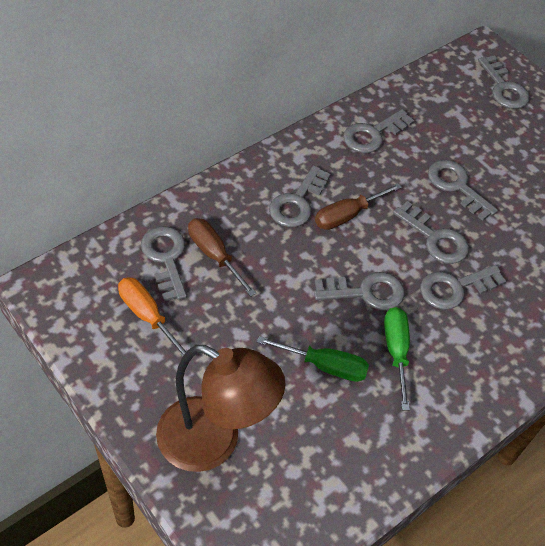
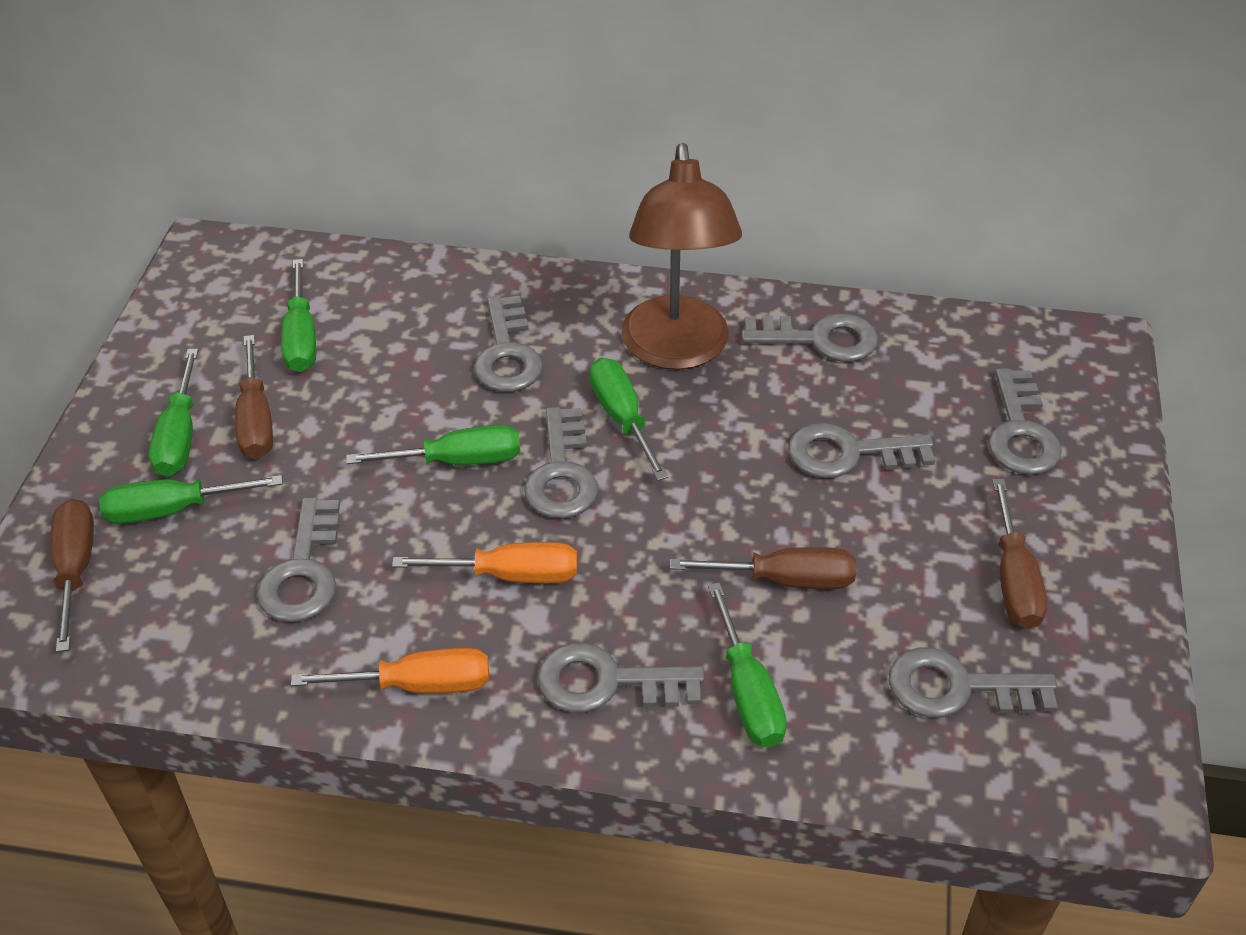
brown screwdriver: [188,218,256,297] [315,183,402,230] = 2 -> [50,499,94,652] [235,335,273,459] [670,547,856,589] [992,479,1048,629] = 4
green screwdriver: [257,336,369,382] [384,307,410,411] = 2 -> [99,475,283,524] [149,349,198,477] [281,259,316,372] [346,425,520,465] [589,357,668,481] [708,582,787,747] = 6
orange screwdriver: [118,277,187,357] = 1 -> [291,648,489,693] [392,542,577,583] = 2

